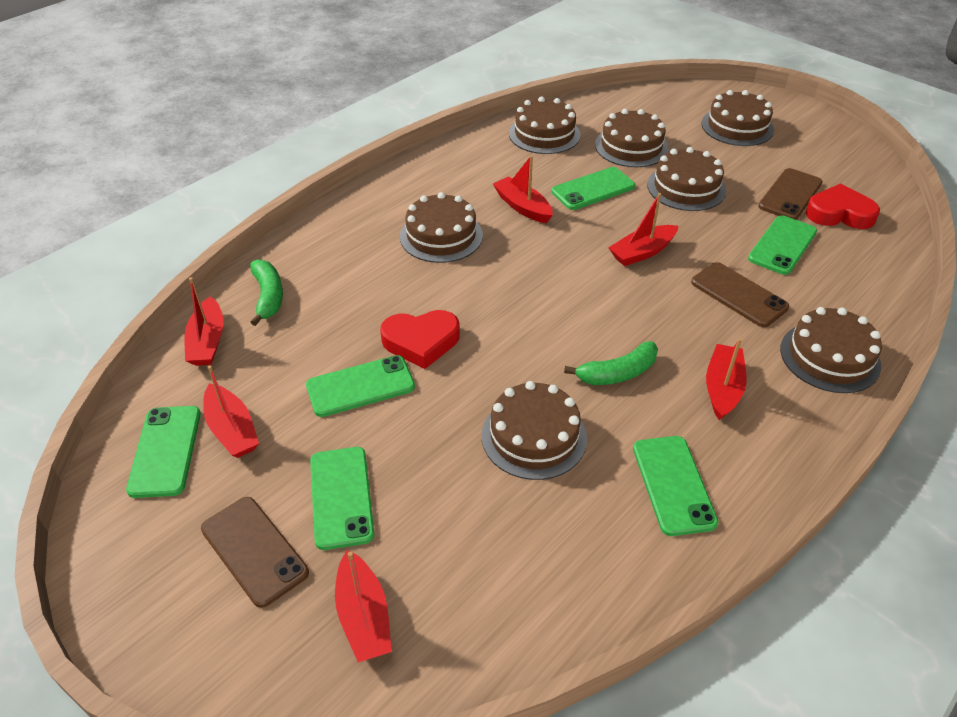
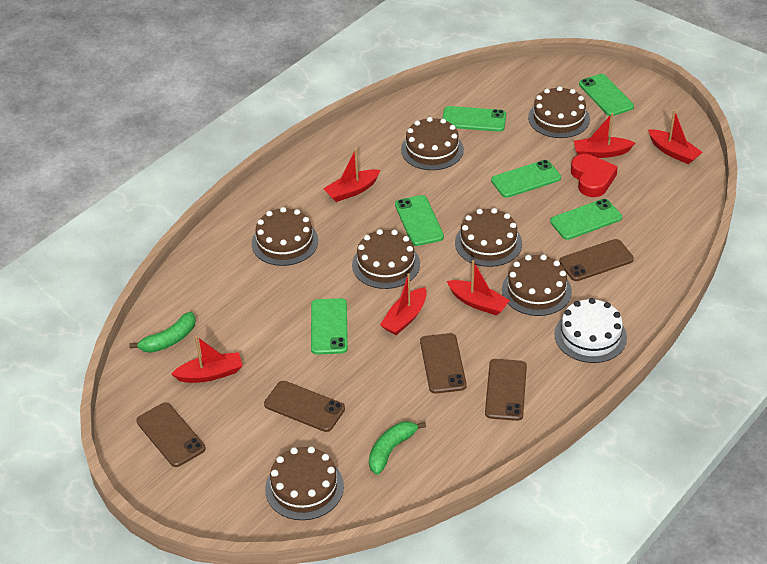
brown phone: [201,497,309,608] [691,262,789,327] [758,168,823,220] = 3 -> [136,403,206,467] [264,381,345,432] [420,333,467,394] [485,359,527,421] [559,239,634,281] = 5
red heart: [380,310,460,369] [806,184,880,229] = 2 -> [571,154,618,197] = 1
white cake: none = 0 -> [554,298,627,363] = 1

